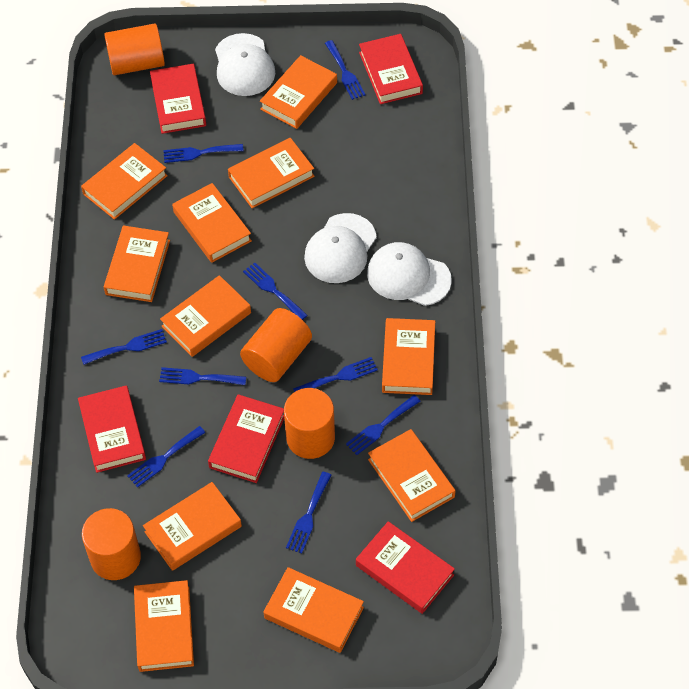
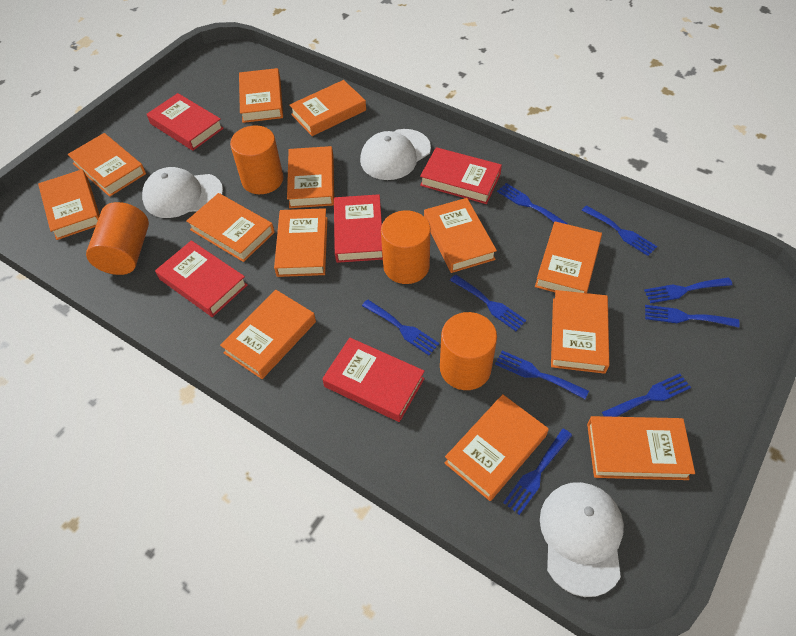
orange book: [81,143,168,220] [104,226,170,302] [134,580,194,672] [143,482,242,571] [160,275,251,357] [172,183,252,263] [228,138,315,208] [260,55,337,129] [263,567,364,653] [368,429,456,522] [382,318,435,395] = 11 -> [38,169,100,240] [68,133,146,197] [187,193,275,262] [220,290,316,379] [239,68,283,123] [274,208,328,277] [287,146,334,208] [289,80,366,136] [424,198,497,273] [445,394,549,501] [535,221,602,293] [551,290,609,374] [587,416,695,480] = 13

